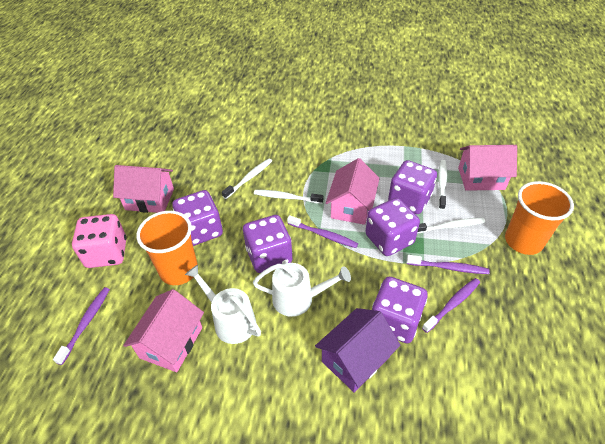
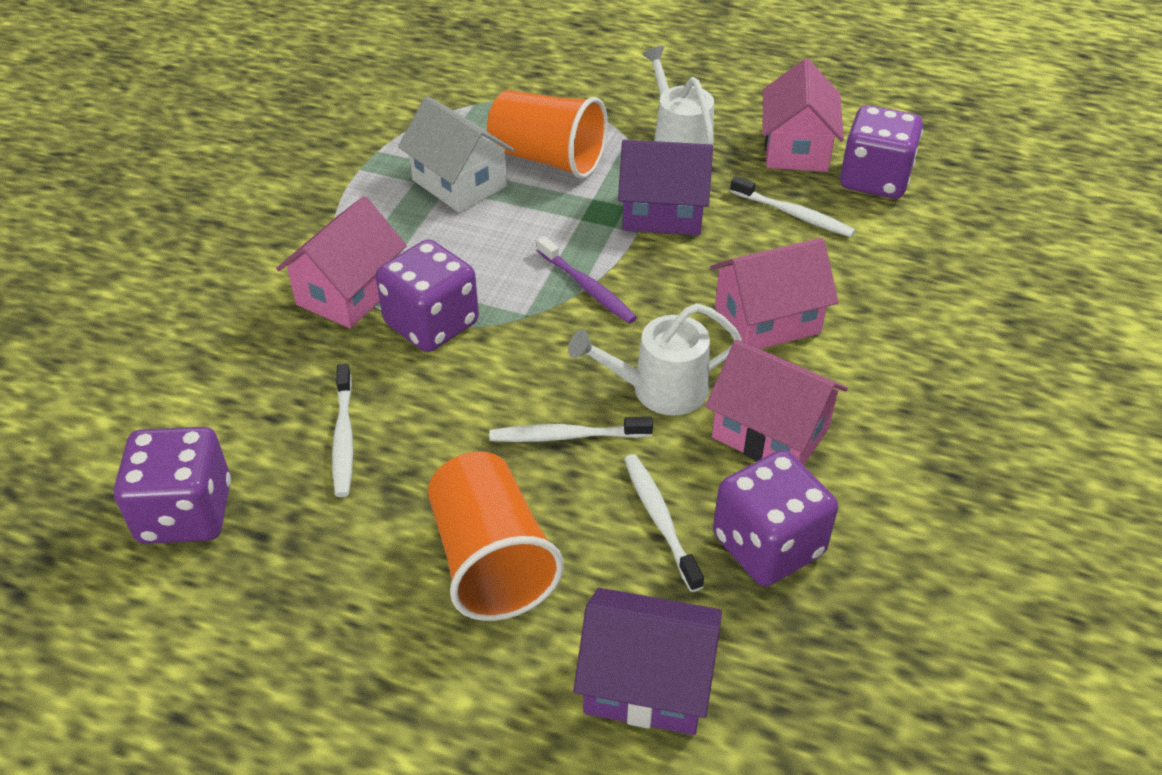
pink dice: [72,214,126,268] = 1 -> none = 0
purple dice: [173,190,223,246] [243,215,292,273] [365,198,420,256] [372,277,428,343] [388,160,437,214] = 5 -> [114,427,231,544] [376,239,479,352] [713,450,838,586] [840,105,923,199] = 4
purple house: [315,308,400,393] = 1 -> [573,588,722,735] [618,140,713,235] = 2
purple toothbrush: [53,287,110,365] [287,215,358,248] [407,255,490,274] [422,278,480,333] = 4 -> [537,236,637,324] = 1
white house: none = 0 -> [398,96,515,213] = 1

